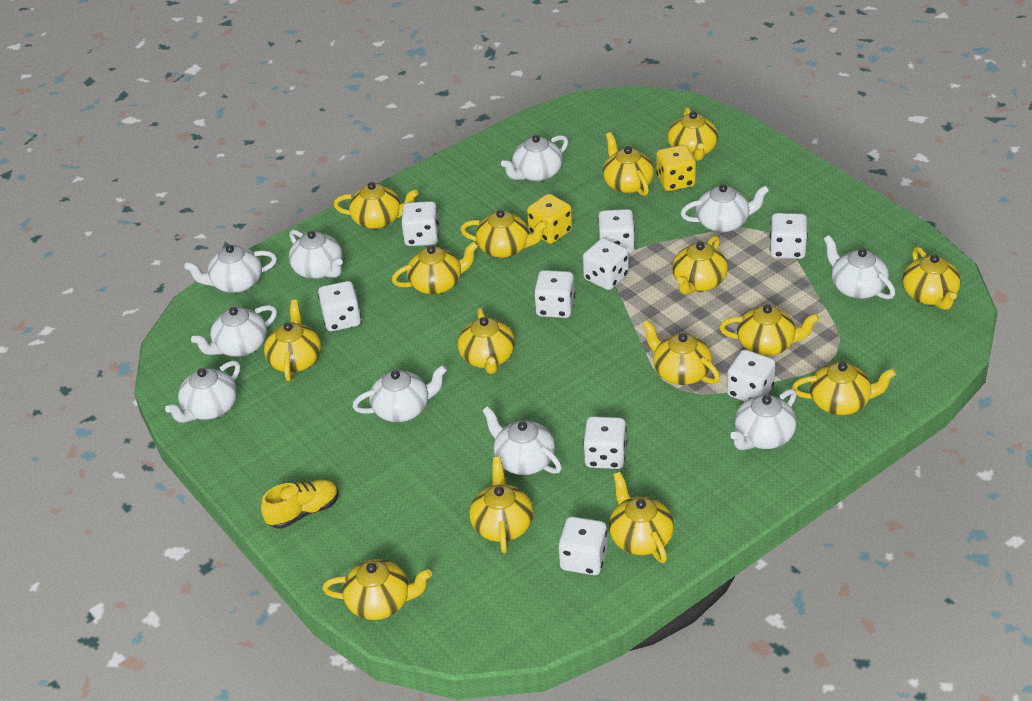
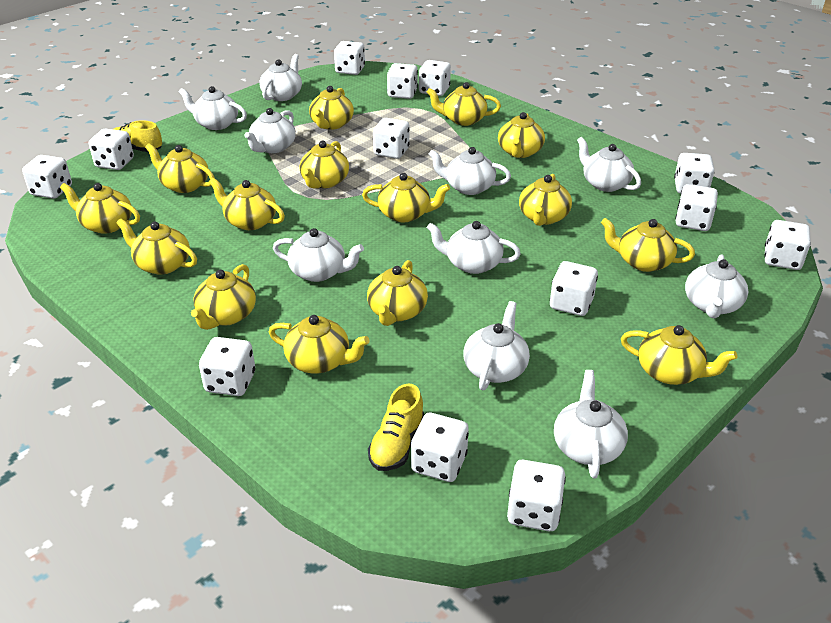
white dice: [318,281,361,331] [401,201,439,246] [534,270,575,318] [558,516,607,575] [583,238,629,290] [583,416,627,469] [598,209,635,254] [727,350,776,402] [769,213,808,259] = 9 -> [22,155,72,199] [89,128,134,170] [199,337,255,396] [334,41,365,75] [373,118,410,159] [387,63,418,99] [411,413,469,482] [419,60,451,96] [507,460,566,531] [550,261,598,316] [674,153,715,194] [675,184,718,231] [764,220,811,270] = 13
yellow dice: [527,194,572,244] [656,145,696,191] = 2 -> none = 0
yellow shoe: [261,479,339,529] = 1 -> [113,120,162,152] [368,384,424,471] = 2

